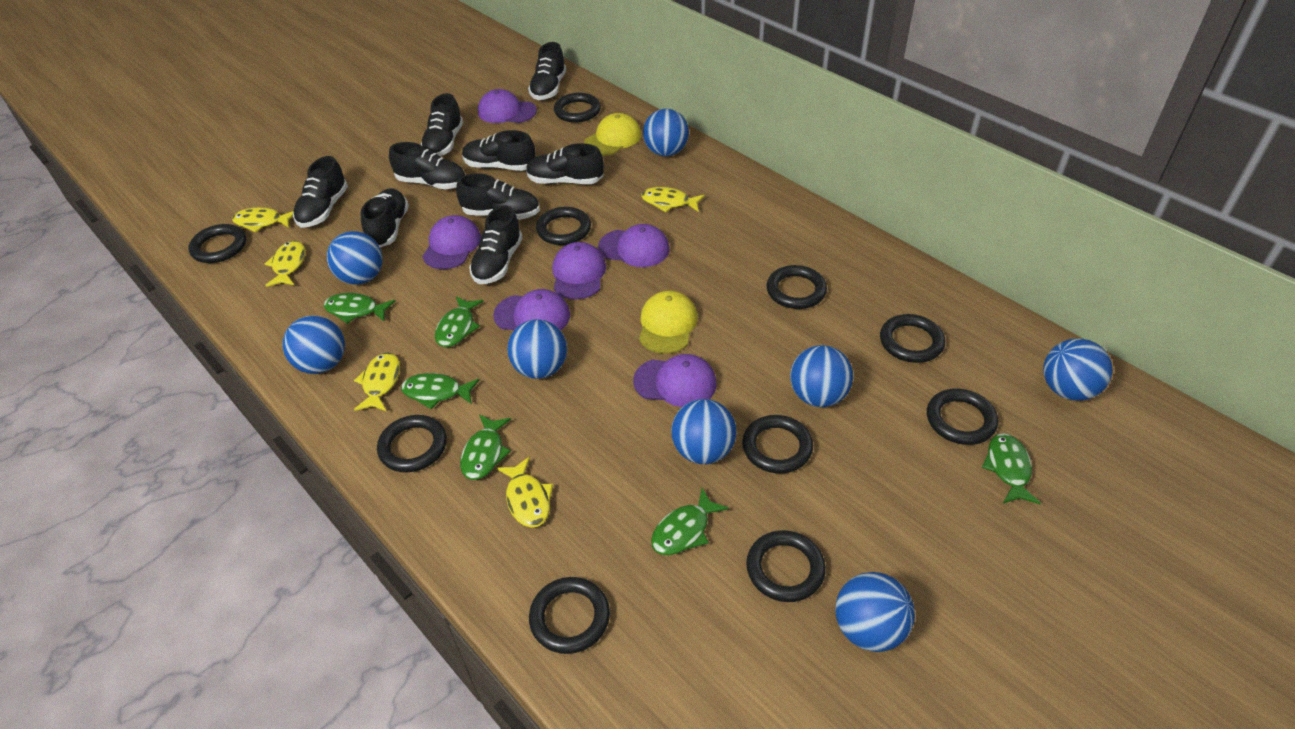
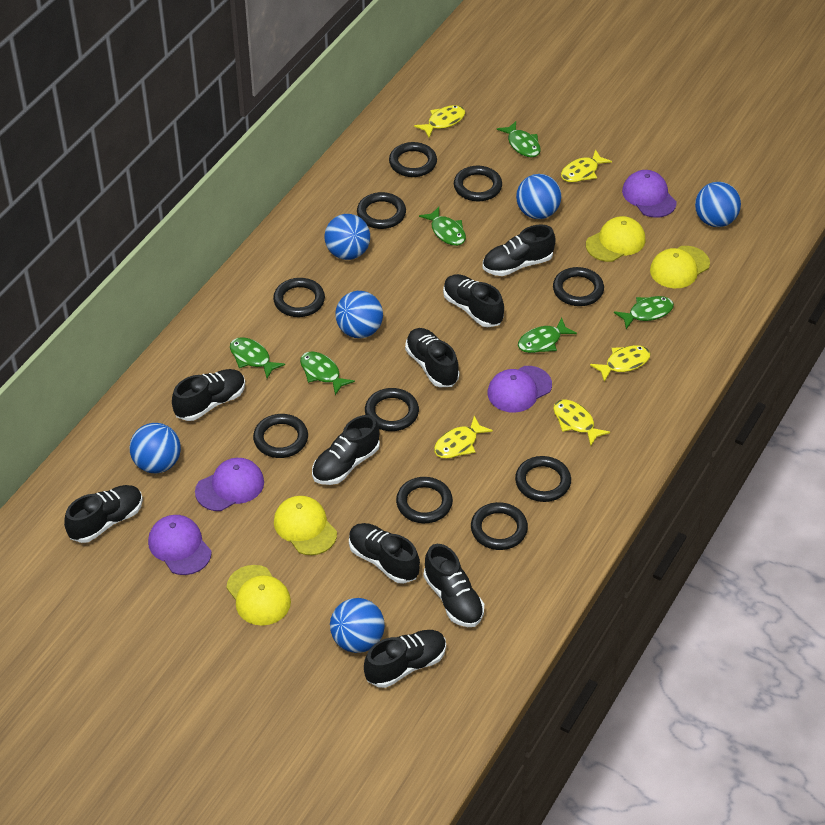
blue ball: [282,315,345,374] [327,231,383,285] [507,319,567,379] [643,109,689,156] [671,399,737,464] [790,345,853,407] [835,572,915,652] [1043,338,1113,401] = 8 -> [130,423,181,473] [325,214,370,260] [330,598,385,653] [335,291,383,338] [516,174,561,219] [695,182,741,227] = 6
purple cap: [422,215,481,269] [478,89,537,123] [493,289,570,330] [553,242,606,300] [598,224,670,267] [633,354,717,407] = 6 -> [148,515,212,575] [195,458,264,511] [488,366,552,413] [622,170,677,218] = 4
yellow cap: [584,113,641,155] [639,291,698,354] = 2 -> [227,565,291,626] [274,496,337,555] [586,216,646,262] [650,246,710,288] = 4

